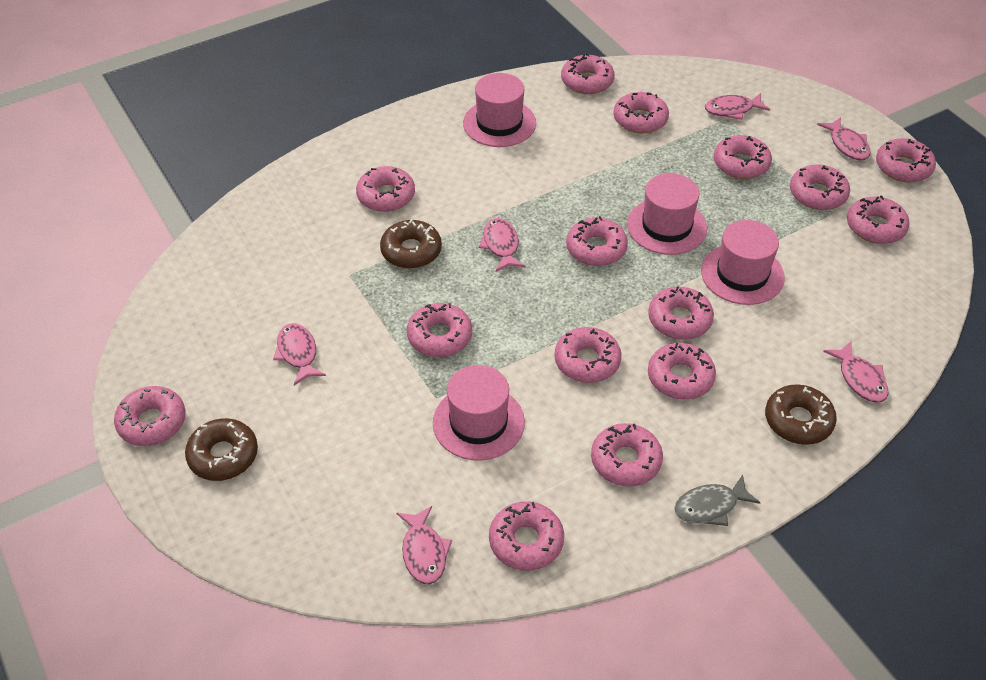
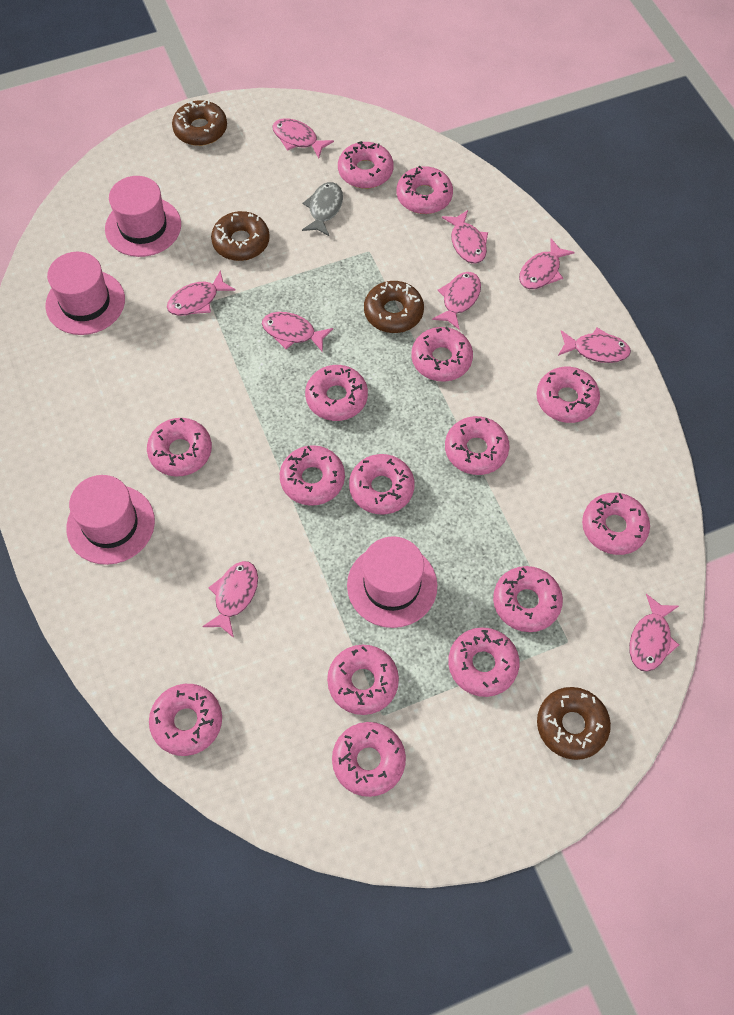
brown donut: [185,418,258,481] [380,219,442,269] [765,384,837,445] = 3 -> [172,100,227,146] [211,211,270,261] [364,281,424,333] [537,687,611,760] = 4
pink fish: [273,323,326,385] [396,506,452,584] [479,218,525,272] [705,93,770,120] [817,117,871,161] [823,342,889,403] = 6 -> [167,270,236,316] [202,561,258,638] [262,312,333,353] [272,118,334,158] [432,272,481,330] [442,210,488,264] [519,238,575,289] [558,328,631,363] [629,594,679,672] = 9

